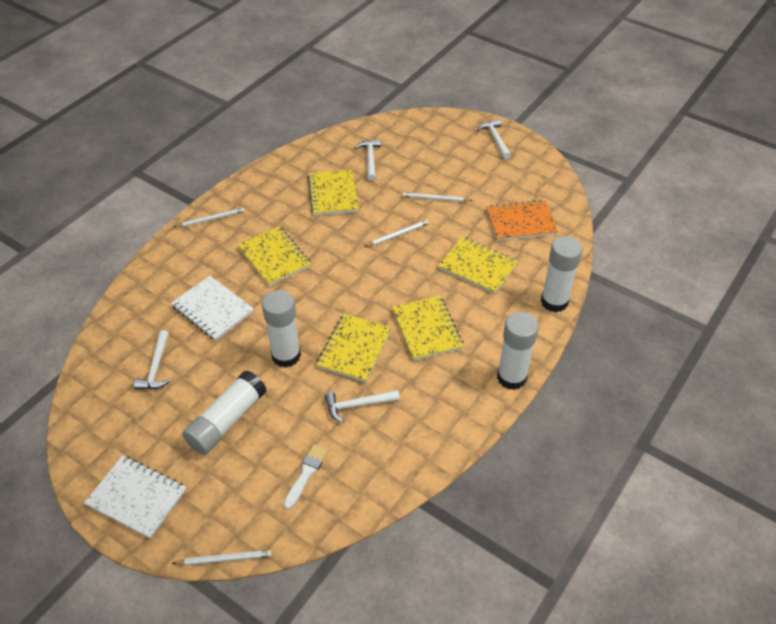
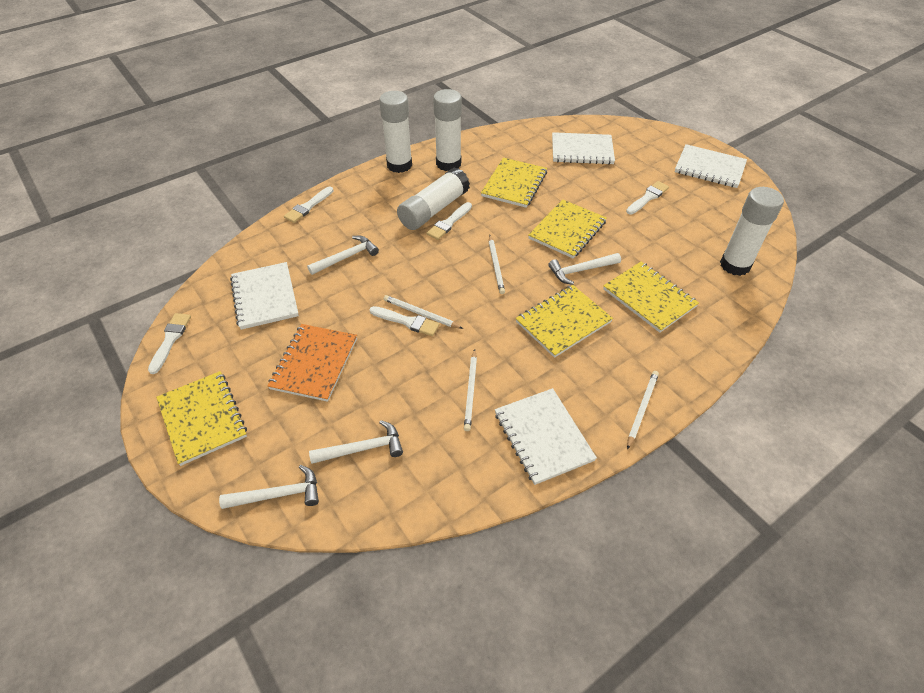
white brush: [284,444,328,509] = 1 -> [148,313,191,374] [284,186,333,223] [370,306,440,336] [427,202,472,240] [626,181,669,215] = 5
white notebook: [84,455,186,539] [171,276,254,341] = 2 -> [230,262,299,330] [495,388,597,485] [552,132,615,164] [675,144,747,188] = 4

